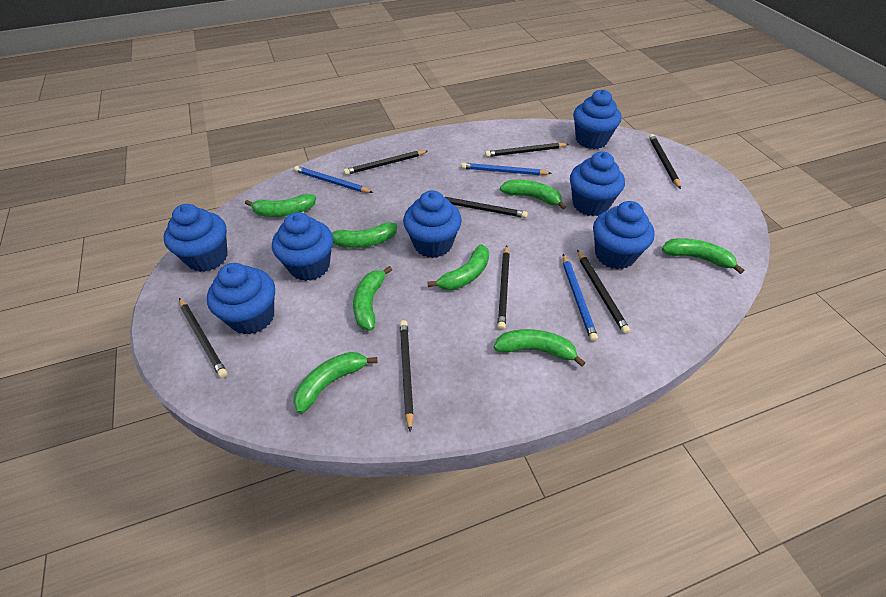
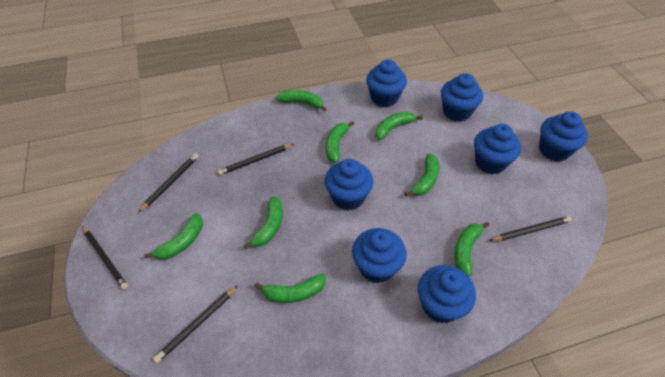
black pencil: [179,298,227,378] [344,150,428,175] [400,320,414,432] [444,197,528,218] [485,143,569,157] [497,245,510,330] [577,250,630,334] [649,134,681,189] = 8 -> [82,226,128,290] [138,153,199,213] [153,285,238,363] [218,144,294,175] [489,216,572,241] = 5
blue pencil: [294,166,373,193] [461,163,552,175] [563,254,598,342] = 3 -> none = 0

